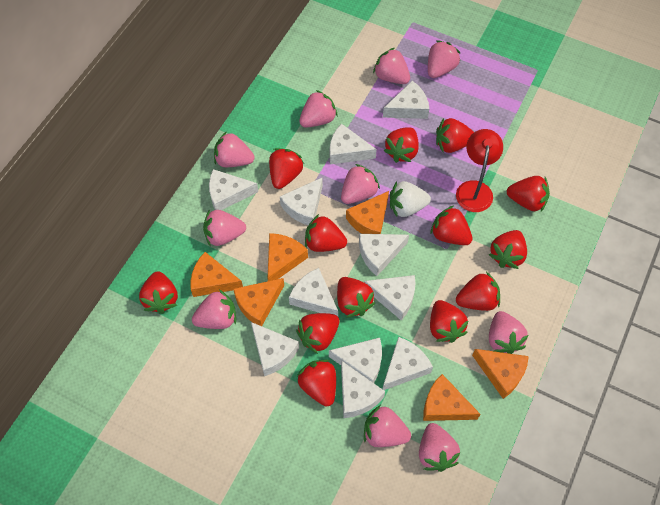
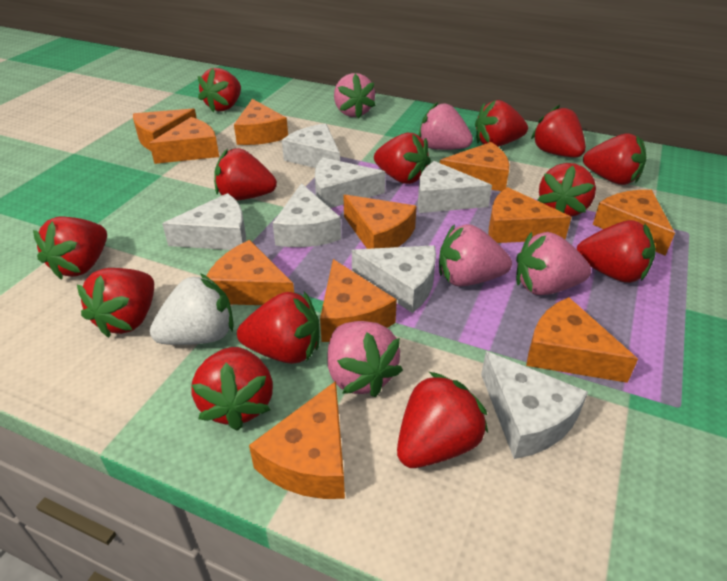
orange cheese: [190,252,243,297] [233,278,284,326] [268,233,308,281] [346,191,389,234] [423,374,480,421] [472,349,529,399] = 6 -> [133,109,197,151] [149,117,219,164] [207,240,294,305] [234,99,288,145] [249,381,345,499] [320,259,397,342] [343,195,417,249] [440,142,510,191] [488,187,572,243] [526,297,638,383] [593,190,675,256] = 11
pink strawberry: [192,290,236,329] [203,209,246,246] [214,131,255,167] [299,90,338,127] [341,164,380,204] [364,405,411,447] [373,48,410,84] [419,423,460,472] [428,40,460,78] [489,311,529,354] = 10 -> [328,321,403,397] [334,73,376,119] [418,102,473,150] [439,224,512,286] [516,232,591,295] = 5
red lamp: [456,129,503,212] = 1 -> none = 0
white cheese: [209,169,258,210] [251,322,299,376] [280,177,323,225] [289,268,338,316] [329,338,382,383] [330,124,377,164] [341,360,385,418] [359,234,409,276] [364,275,415,320] [383,81,429,119] [383,337,433,390] = 11 -> [162,193,246,250] [273,183,341,247] [282,123,340,168] [315,157,385,208] [352,245,436,313] [418,161,492,213] [481,351,588,459] = 7

